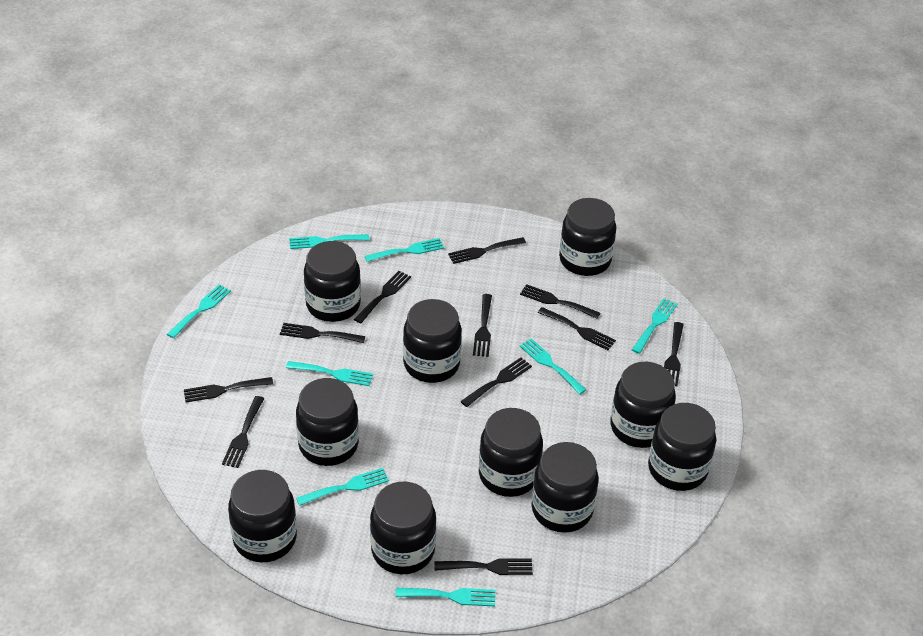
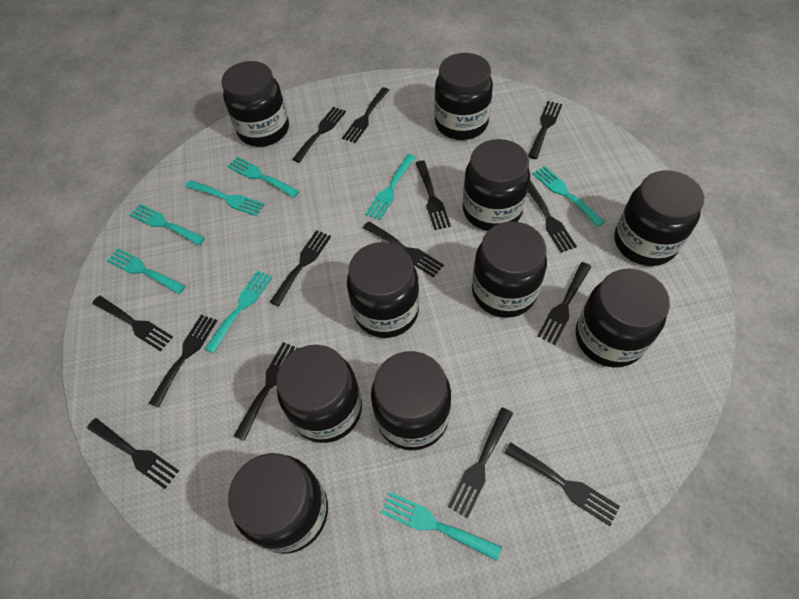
black fork: [184,377,273,403] [222,396,264,468] [280,323,365,343] [354,271,411,323] [434,558,533,575] [448,237,526,264] [460,357,532,407] [473,294,492,357] [520,284,600,319] [538,307,616,350] [664,322,684,386] = 11 -> [87,418,179,489] [92,296,173,351] [149,315,217,408] [234,342,298,441] [270,230,331,307] [292,107,346,163] [342,87,390,143] [363,221,444,277] [416,160,451,230] [448,407,513,518] [505,442,620,526] [528,101,562,159] [528,181,577,253] [537,262,591,345] = 14

